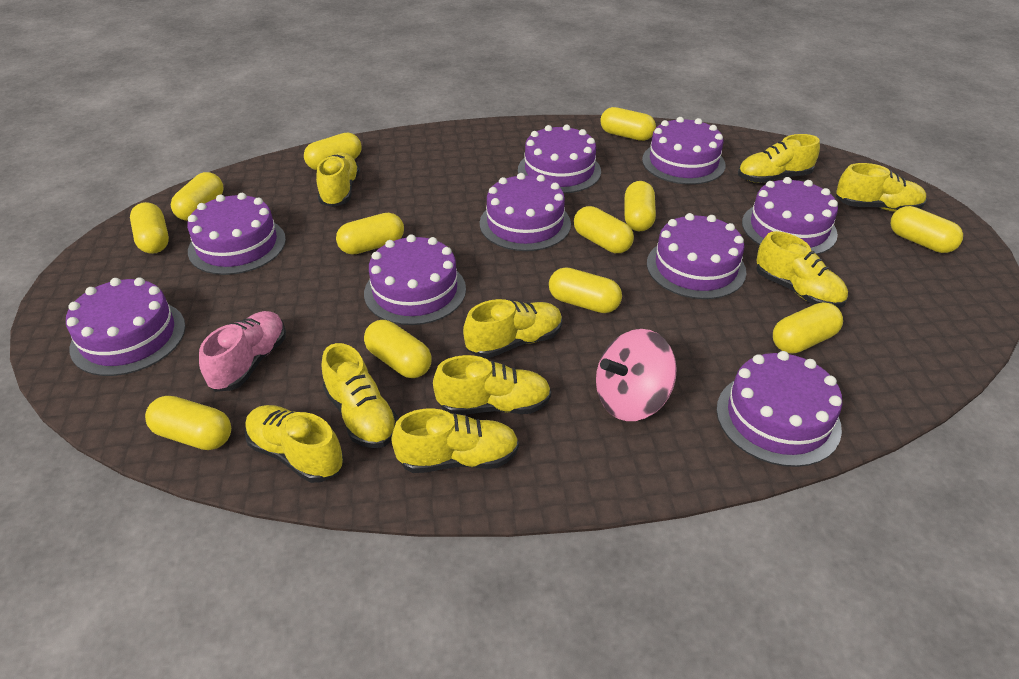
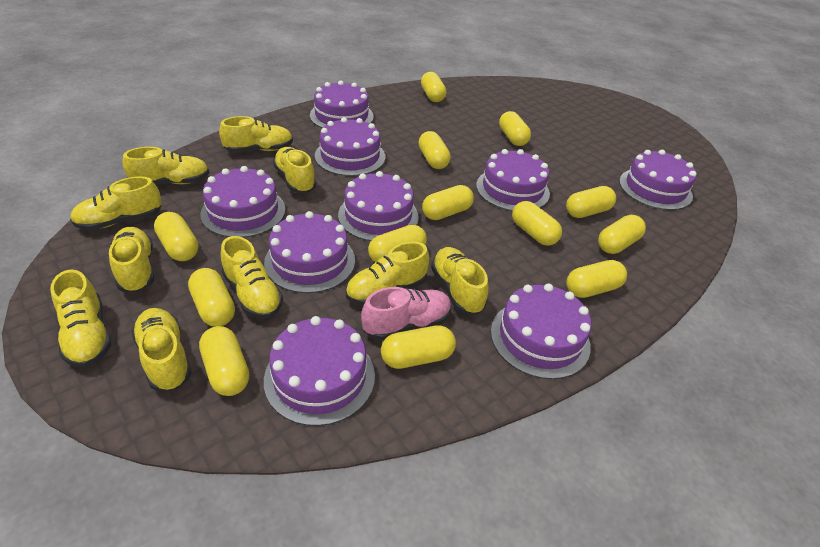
pink spinning top: [596,329,677,421] = 1 -> none = 0
yellow capsule: [130,202,169,254] [145,396,231,450] [171,172,224,221] [304,132,362,170] [336,213,404,255] [364,320,432,378] [549,267,622,313] [574,206,634,253] [600,107,656,141] [625,181,656,231] [773,302,843,354] [891,206,963,253] = 12 -> [154,212,198,261] [188,268,235,327] [199,326,249,396] [368,225,427,262] [381,325,456,369] [418,131,451,169] [421,72,446,102] [422,185,474,220] [499,111,531,146] [512,201,562,246] [566,186,616,218] [566,260,627,298] [598,215,646,254] = 13
yellow shoe: [245,405,344,483] [316,152,360,207] [322,343,398,448] [391,408,519,473] [433,355,551,415] [463,299,563,358] [738,134,820,183] [756,231,848,308] [836,163,927,212] = 9 -> [50,270,111,367] [70,176,162,230] [109,227,154,293] [122,147,209,185] [131,308,192,391] [219,116,293,153] [221,236,283,319] [273,147,316,193] [346,242,429,306] [431,247,489,315] = 10

